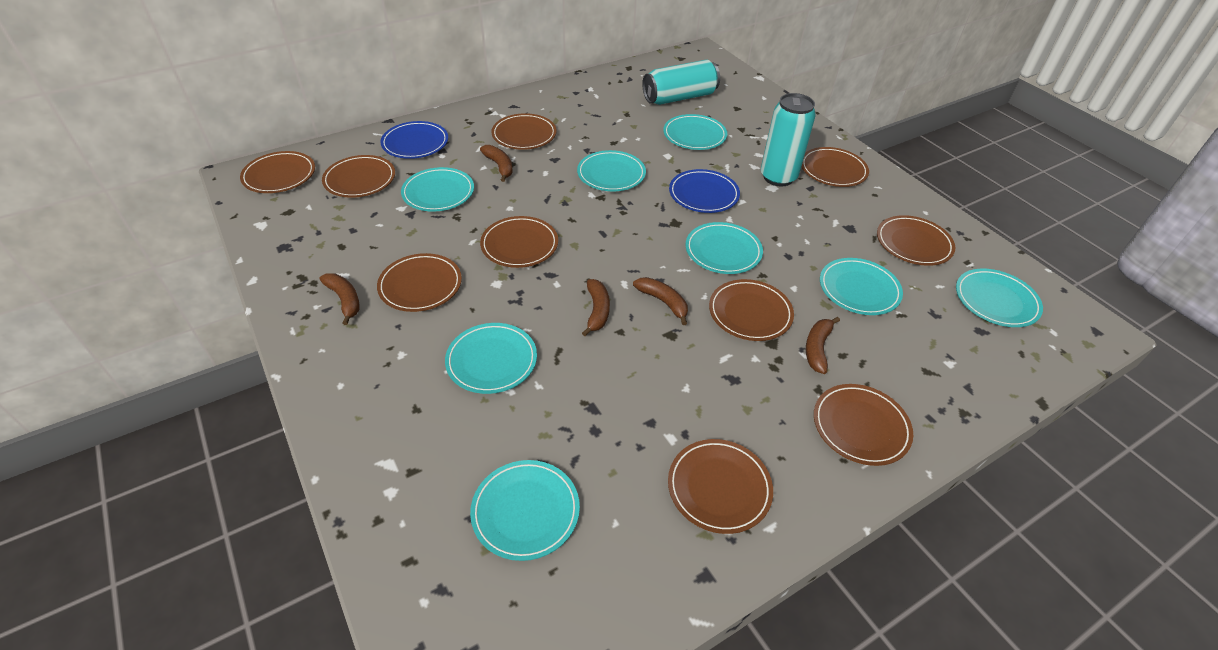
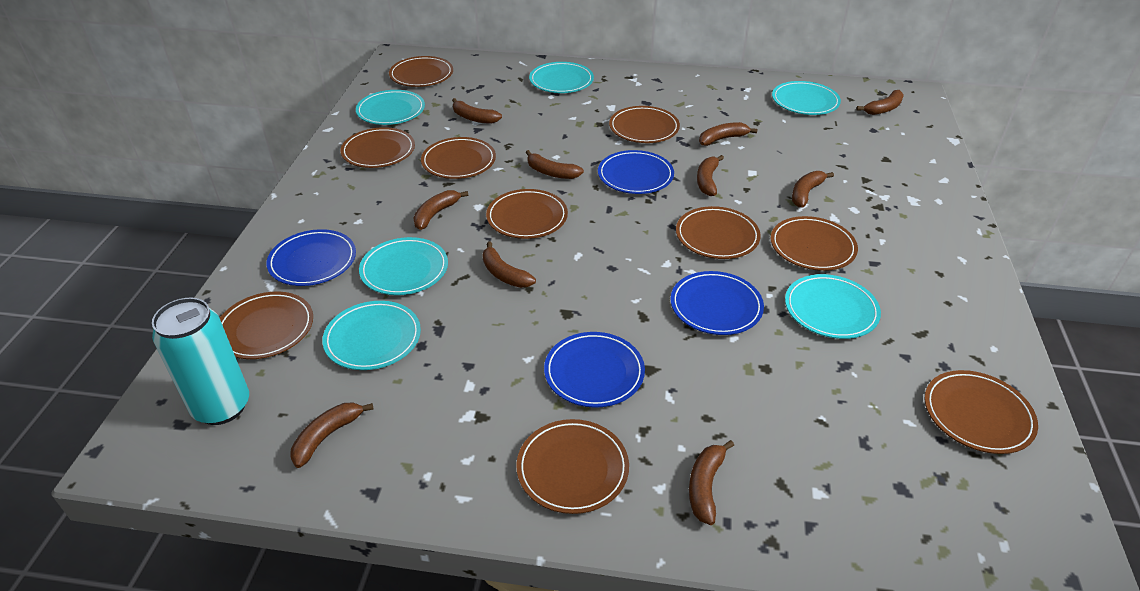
blue plate: [381,121,448,159] [669,169,740,213] = 2 -> [266,229,356,286] [544,332,645,408] [598,150,674,194] [671,271,764,335] = 4
brown banana: [320,273,360,325] [480,145,513,182] [582,279,610,336] [633,277,688,325] [806,317,840,374] = 5 -> [291,403,374,468] [413,190,468,230] [452,98,502,124] [482,241,536,288] [526,150,584,179] [689,440,734,525] [697,155,724,196] [699,122,758,146] [792,171,834,208] [856,90,904,115] = 10
turquoise can: [642,60,720,105] [761,93,816,186] = 2 -> [152,298,249,425] = 1
turquoise plate: [401,167,474,212] [445,323,537,394] [470,460,580,561] [577,150,646,191] [663,114,727,150] [686,222,763,274] [820,258,903,315] [956,269,1043,327] = 8 -> [322,301,421,370] [356,90,425,125] [359,237,448,295] [529,62,594,93] [772,81,841,115] [785,274,881,339] = 6

